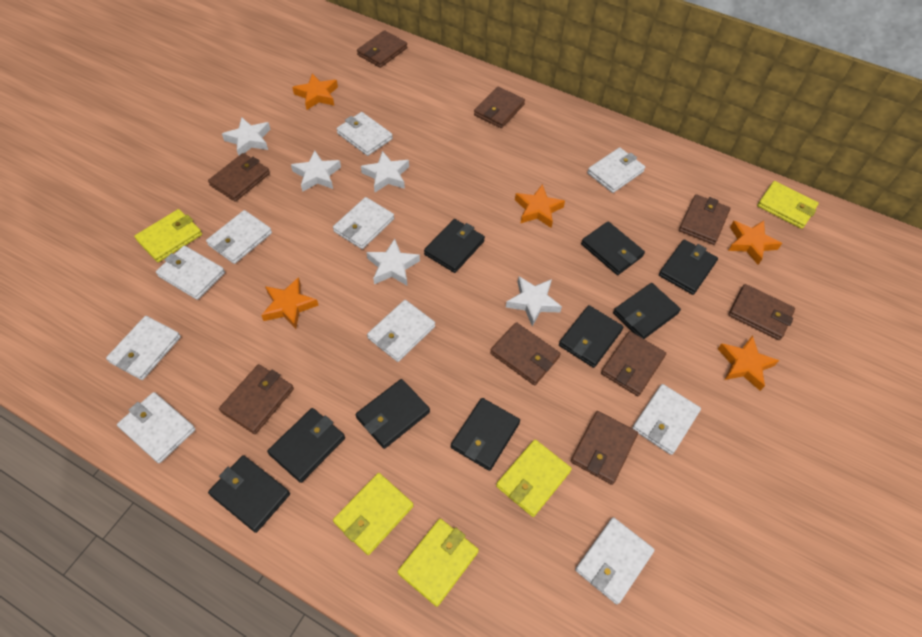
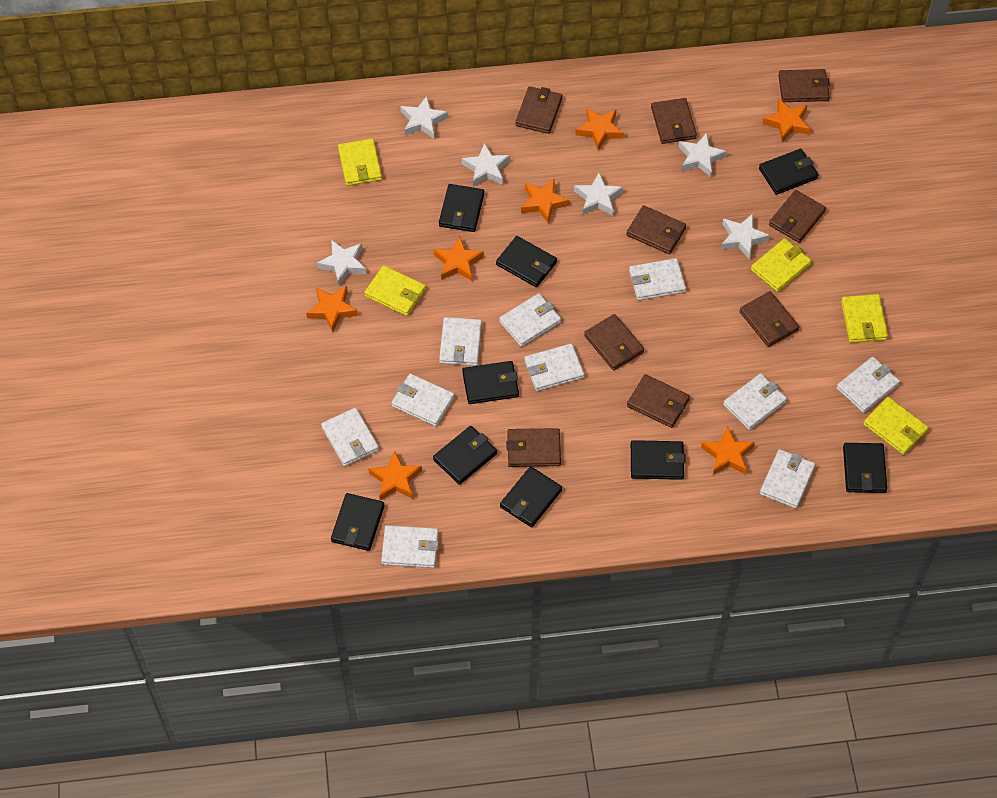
orange star: [261,277,319,329] [292,74,338,110] [515,184,565,228] [718,335,779,391] [728,221,782,265] = 5 -> [306,286,358,332] [368,450,422,500] [434,236,484,281] [521,178,570,224] [575,108,624,151] [701,426,755,475] [762,99,811,142] = 7
white star: [222,117,271,155] [291,151,341,192] [361,151,409,192] [366,239,420,285] [506,276,562,326] = 5 -> [317,240,367,286] [400,96,448,139] [461,143,510,187] [574,173,623,216] [679,133,727,177] [721,214,770,260] = 6

